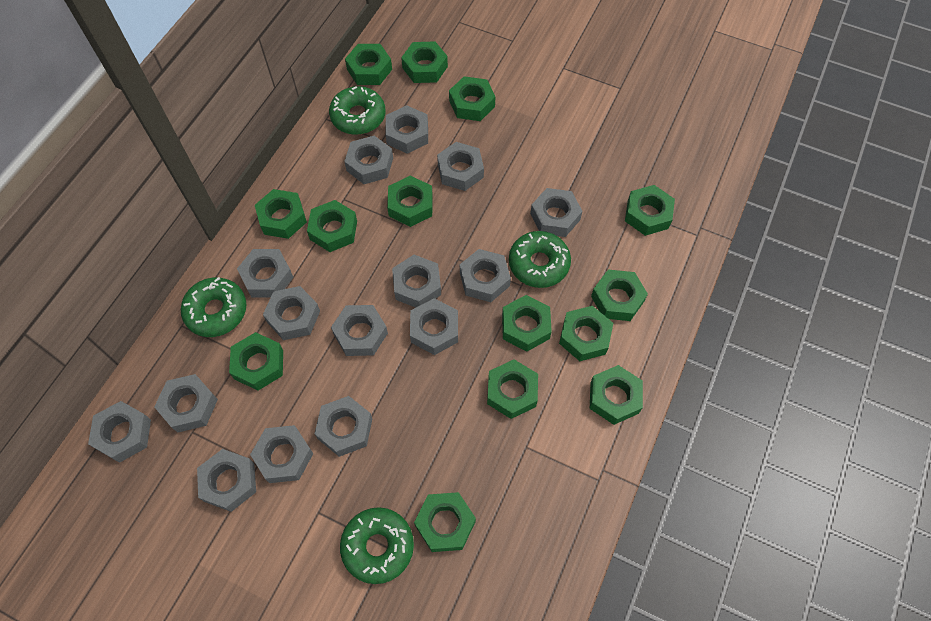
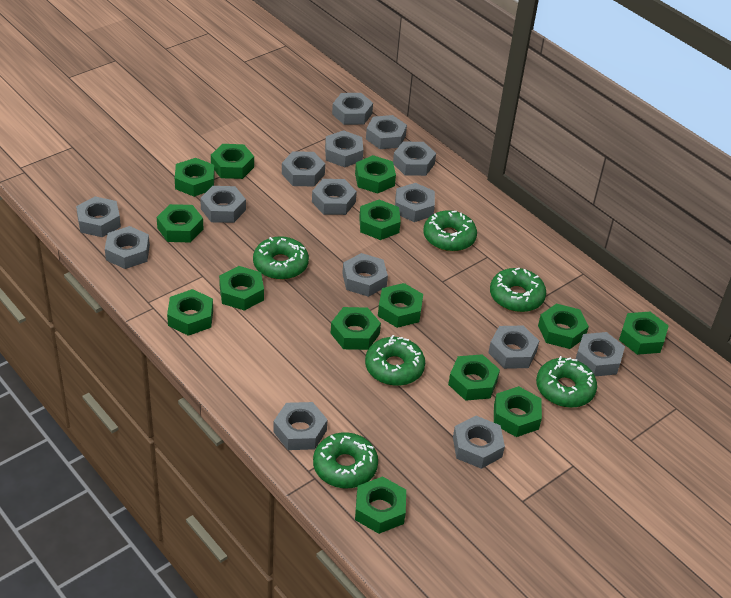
green donut: [181,277,247,337] [329,86,385,135] [340,507,414,584] [509,231,571,288] = 4 -> [253,236,309,280] [313,432,378,488] [365,335,425,386] [423,210,477,252] [490,268,546,312] [536,356,597,408] = 6

